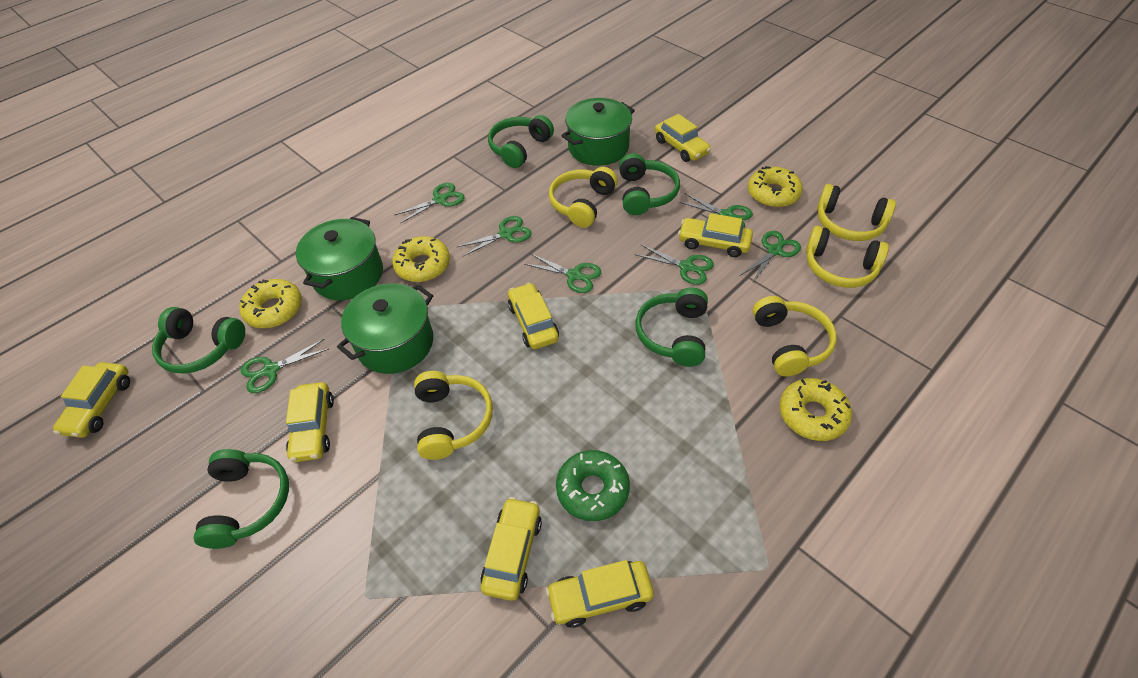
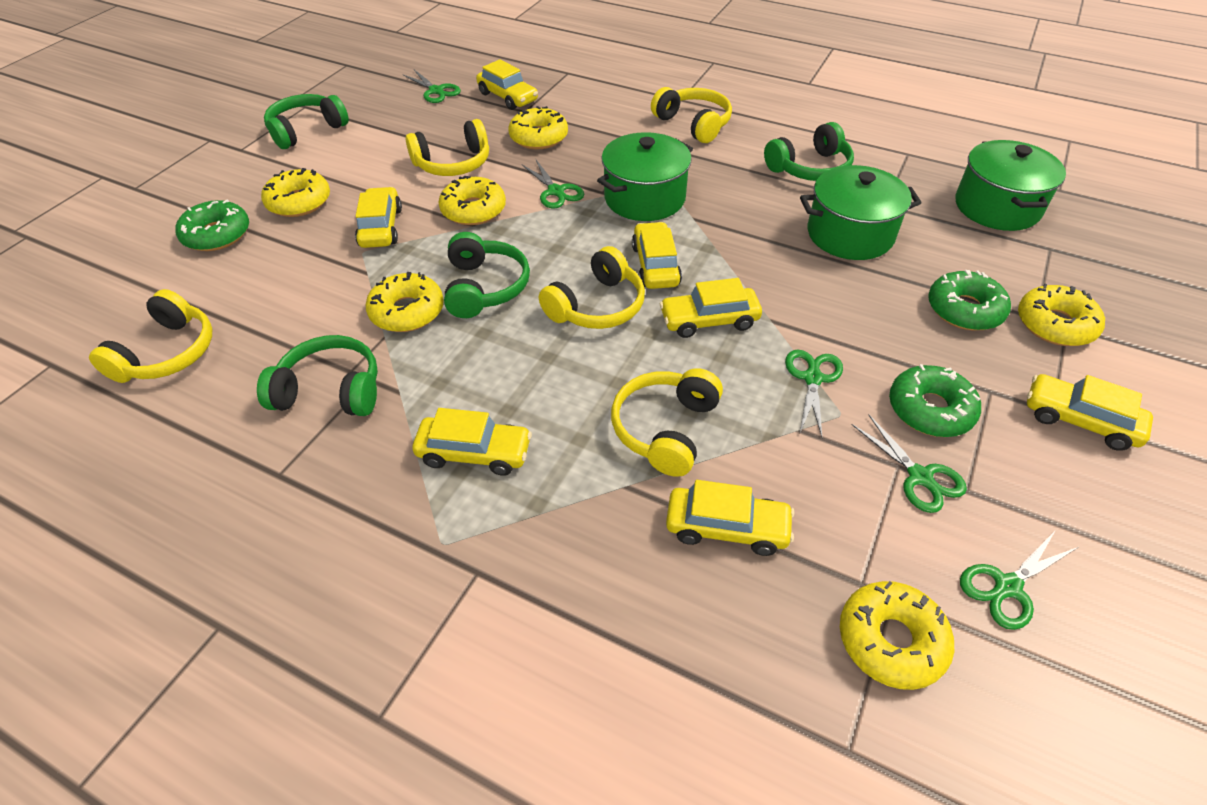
green donut: [556,450,630,521] = 1 -> [176,199,249,251] [889,364,981,437] [928,270,1011,330] = 3
green headphones: [152,307,245,374] [194,449,289,549] [488,115,554,168] [619,153,680,215] [635,288,708,367] = 5 -> [257,335,378,416] [264,94,349,149] [444,232,530,318] [764,122,854,181] = 4
green scissors: [241,339,329,393] [395,183,465,224] [457,216,531,256] [524,254,601,293] [635,245,714,285] [679,194,753,228] [740,231,801,284] = 7 -> [402,70,461,103] [522,160,584,209] [785,350,843,437] [852,414,967,513] [960,530,1078,630] = 5
yellow donut: [239,279,302,328] [392,236,450,282] [748,166,803,207] [779,378,852,441] = 4 -> [261,168,330,217] [366,272,444,332] [438,176,506,225] [508,106,568,149] [840,581,954,690] [1018,284,1105,346] = 6

